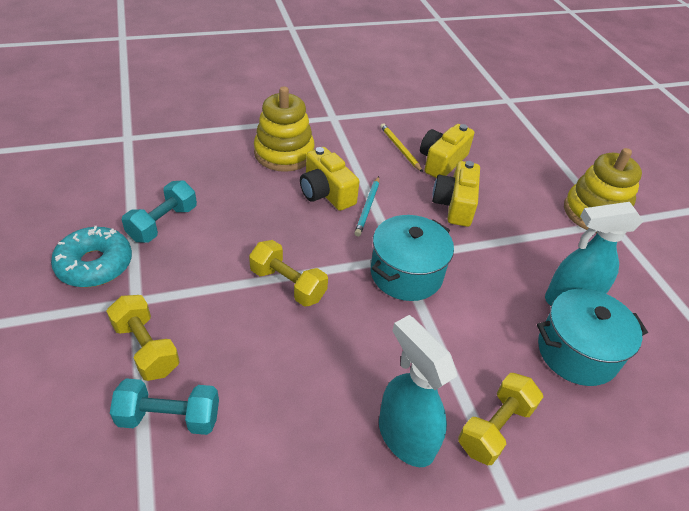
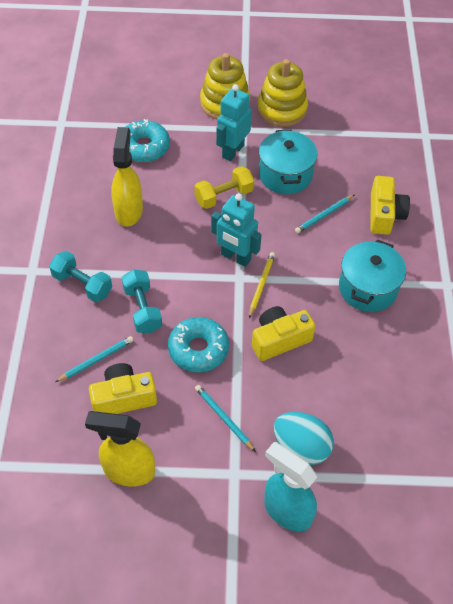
turquoise donut: [51,226,132,287] = 1 -> [126,119,170,162] [168,317,229,373] = 2
turquoise egg: none = 0 -> [274,412,334,465] = 1
turquoise pencil: [354,176,379,236] = 1 -> [55,336,134,382] [195,385,256,452] [295,195,354,233] = 3
turquoise robot: none = 0 -> [211,193,262,267] [216,84,252,161] = 2
turquoise spray bottle: [379,315,457,467] [545,202,644,306] = 2 -> [264,442,317,532] = 1
yellow dumbbell: [106,295,180,381] [249,240,328,307] [458,373,543,465] = 3 -> [194,166,254,209] = 1
yellow spray bottle: none = 0 -> [85,411,155,487] [111,127,143,227] = 2

